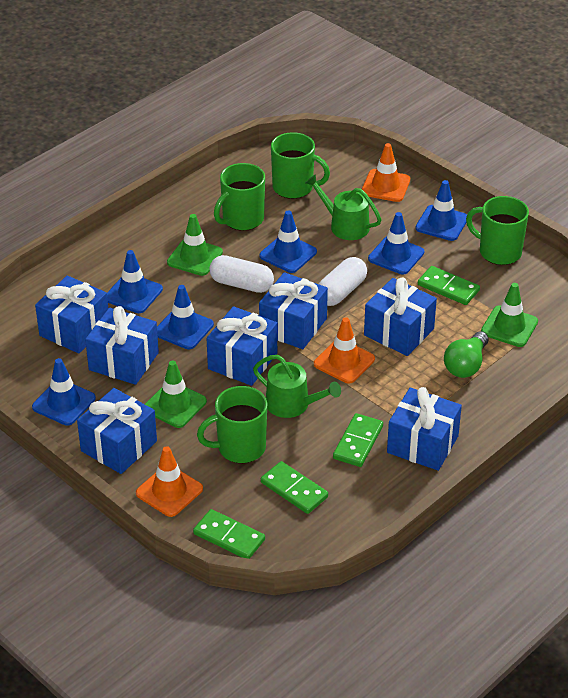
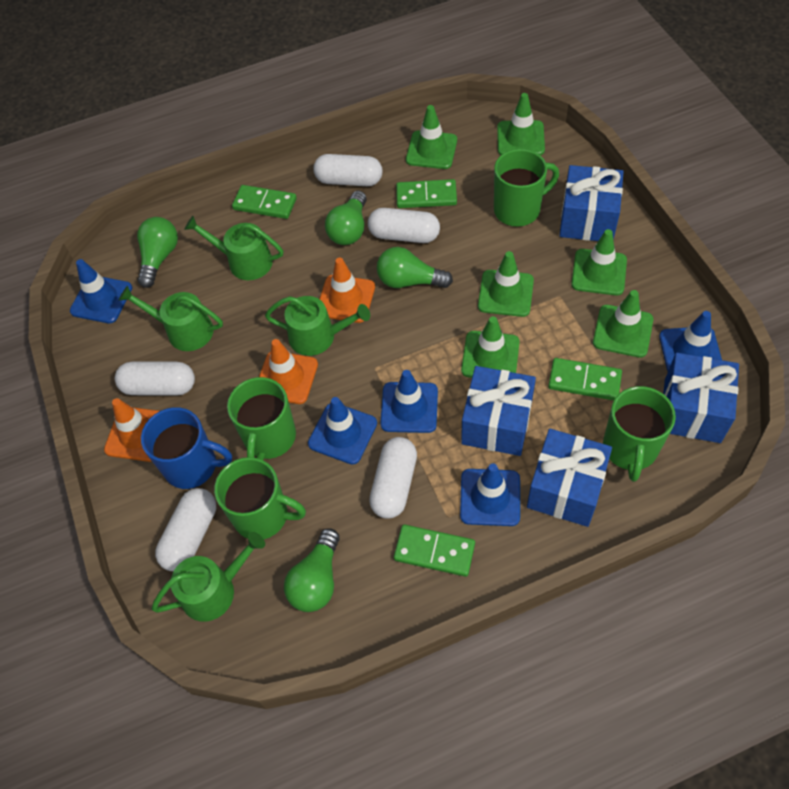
blue gift: [35,276,108,353] [77,388,157,474] [85,306,159,385] [207,306,277,386] [259,272,328,349] [364,278,437,356] [387,387,462,471] = 7 -> [461,366,536,456] [527,429,612,527] [559,165,624,241] [663,353,739,443] = 4
blue mug: none = 0 -> [141,407,232,489] = 1
blue traffic cone: [32,358,96,426] [107,250,163,313] [157,285,214,349] [260,211,317,273] [368,212,424,274] [415,180,467,241] = 6 -> [70,259,132,323] [308,397,377,465] [380,370,438,433] [460,463,520,526] [659,311,722,371] = 5
green light bulb: [444,331,488,378] = 1 -> [137,217,178,288] [284,528,340,612] [325,191,367,245] [377,247,453,288] = 4
green traffic cone: [145,361,207,428] [167,214,223,276] [481,283,538,347] = 3 -> [406,105,457,169] [461,316,520,378] [478,251,534,317] [497,93,545,155] [571,229,627,295] [593,290,653,357] = 6
green watering can: [253,355,341,418] [305,174,381,240] = 2 -> [119,286,223,351] [152,532,265,622] [184,216,283,280] [265,296,370,356] = 4
white capsule: [210,255,274,293] [319,257,367,306] = 2 -> [115,362,195,395] [155,488,216,571] [313,154,382,186] [368,208,440,243] [369,437,417,519] = 5

